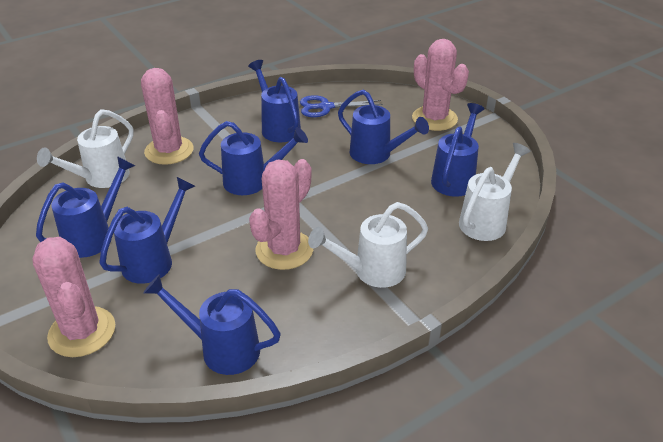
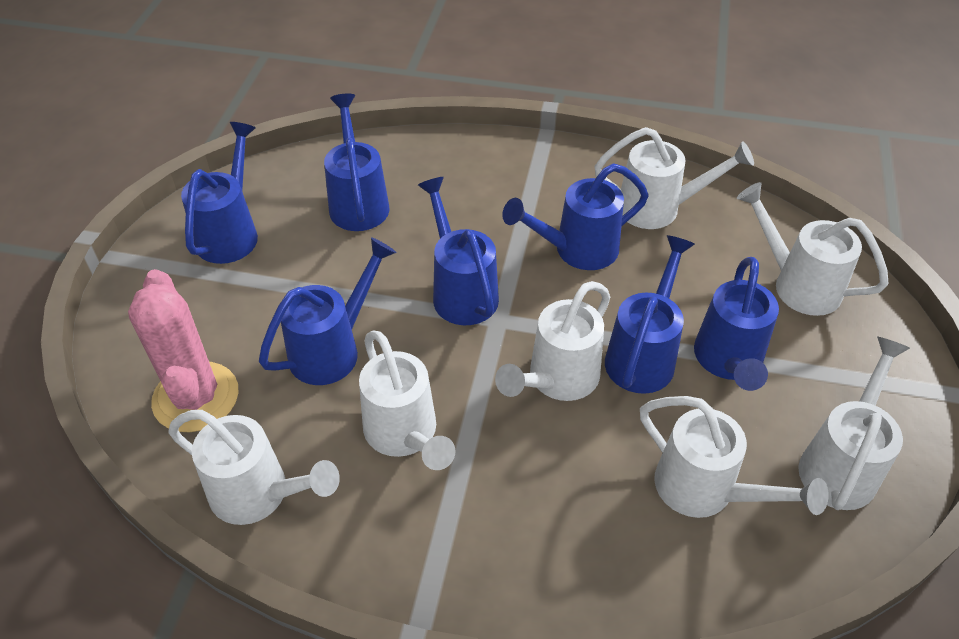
blue scissors: [300,95,383,117] = 1 -> none = 0
pink cactus: [32,237,115,357] [141,68,194,165] [249,159,313,270] [412,39,469,131] = 4 -> [128,269,238,432] = 1
white watering can: [37,109,134,188] [308,202,428,288] [459,143,531,241] = 3 -> [169,410,340,525] [359,330,456,470] [495,281,610,401] [595,127,754,229] [640,396,829,518] [737,182,889,316] [798,337,910,510] = 7

